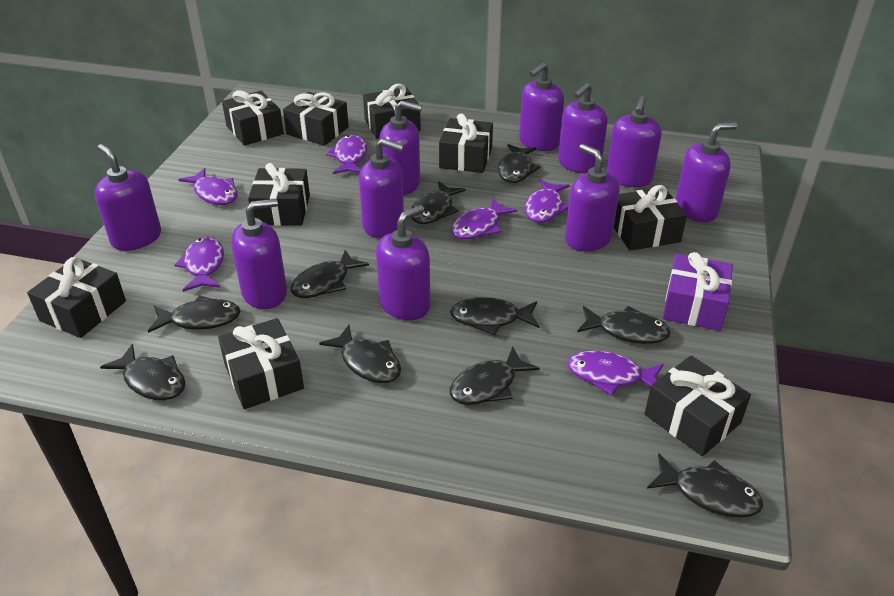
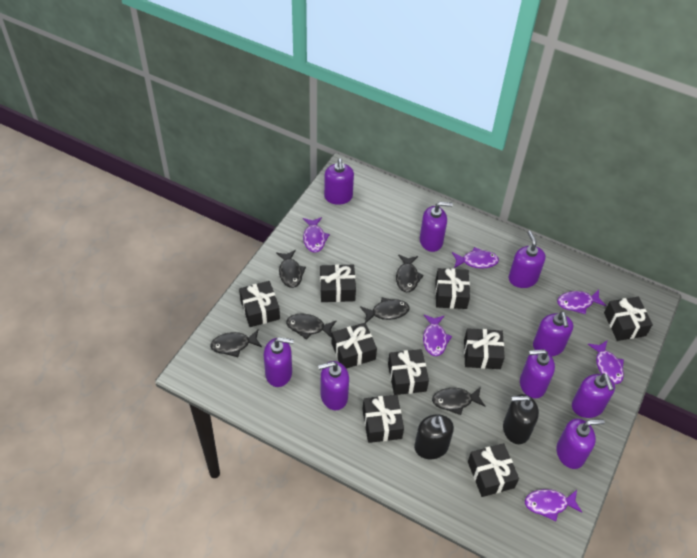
black fish: [100,344,185,400] [148,295,241,333] [291,250,369,298] [319,325,401,383] [411,181,466,224] [450,297,539,335] [450,346,540,405] [498,144,541,183] [577,306,671,344] [647,453,763,518] = 10 -> [210,330,262,357] [276,250,306,288] [286,313,336,340] [360,297,410,323] [396,255,424,293] [432,387,485,415] = 6
black soap dispenser: none = 0 -> [414,414,454,459] [503,394,539,444] = 2
purple gift: [663,252,733,331] = 1 -> none = 0
purple soap dispenser: [95,144,161,251] [231,199,287,309] [359,138,404,238] [376,205,431,320] [380,100,422,195] [519,63,564,151] [558,83,608,173] [565,144,620,251] [607,96,661,187] [675,122,737,222] = 10 -> [264,337,294,387] [318,361,349,410] [324,158,354,205] [420,202,453,252] [508,231,546,288] [520,349,555,399] [533,311,573,357] [556,419,605,469] [572,373,615,418] = 9

